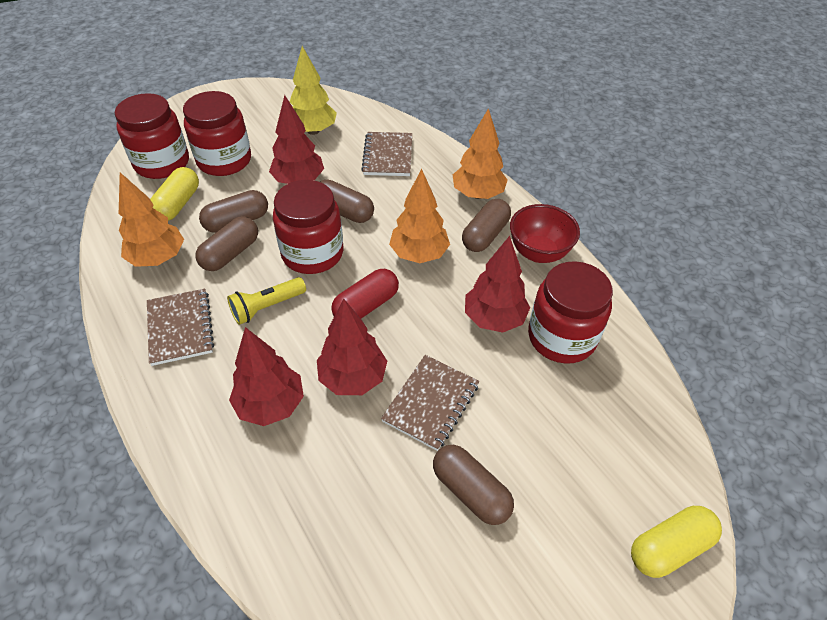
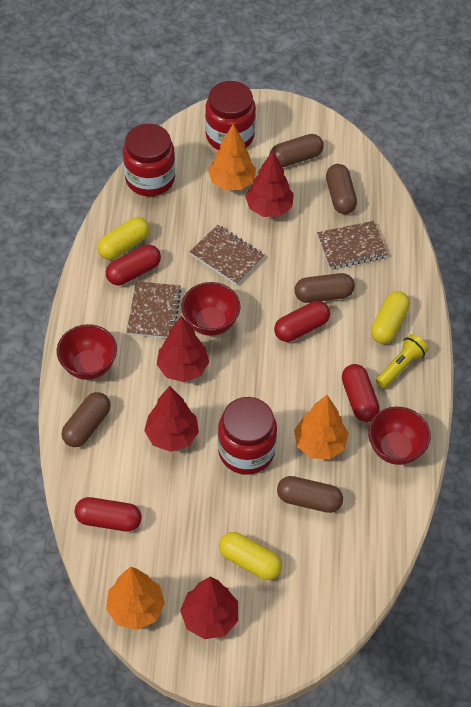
red bowl: [510,204,580,263] = 1 -> [57,324,117,380] [181,282,241,336] [368,407,431,465] = 3
red capsule: [331,269,399,319] = 1 -> [74,497,142,531] [106,245,161,285] [274,301,330,342] [342,364,380,422] = 4
red jar: [115,93,189,179] [183,91,251,176] [273,180,343,274] [528,261,613,364] = 4 -> [123,124,175,196] [205,81,256,150] [218,397,277,475] = 3
yellow capsule: [150,167,199,221] [631,506,722,578] = 2 -> [97,217,150,260] [219,532,282,580] [371,291,410,344] = 3
yellow tree: [290,46,337,135] = 1 -> none = 0

